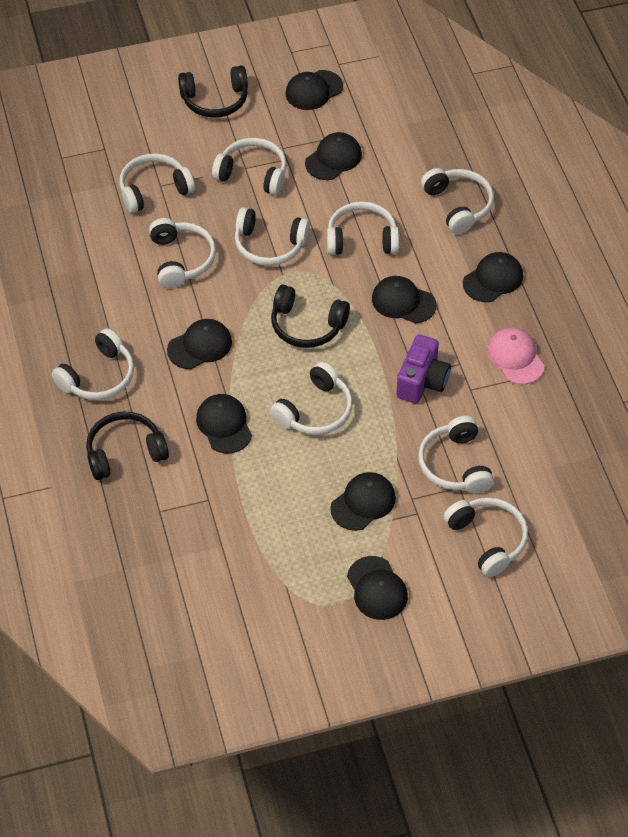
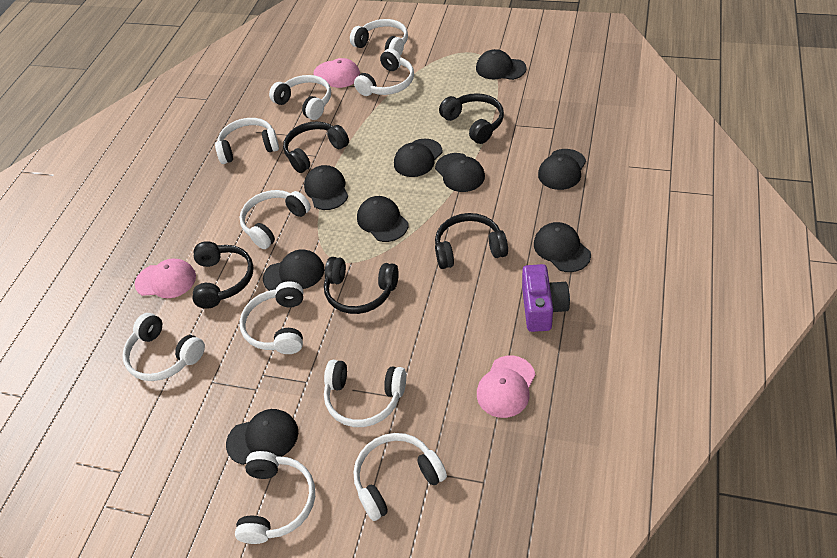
black cap: [167,319,232,369] [196,394,252,453] [286,70,343,110] [305,132,362,180] [330,472,396,531] [347,556,408,620] [372,276,436,323] [463,252,523,302] = 8 -> [226,409,298,465] [263,250,324,291] [304,165,348,210] [357,196,409,242] [394,139,442,177] [435,153,485,192] [476,49,527,80] [534,222,591,272] [538,149,586,190] = 9
black headphones: [86,412,169,480] [178,65,248,118] [271,285,350,348] = 3 -> [193,241,254,309] [283,122,349,173] [324,257,399,314] [435,213,508,269] [439,93,504,144] = 5
pink cap: [487,328,544,384] = 1 -> [135,258,196,298] [313,58,360,88] [477,356,535,418] = 3

